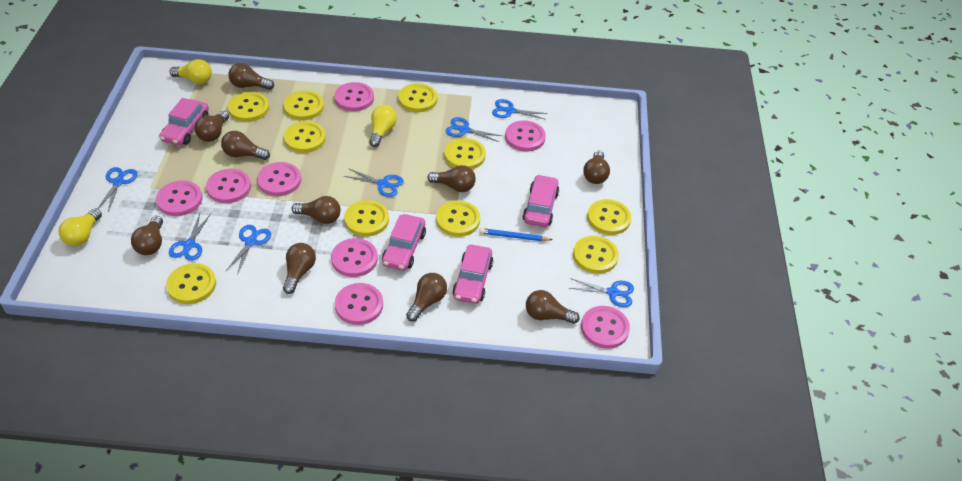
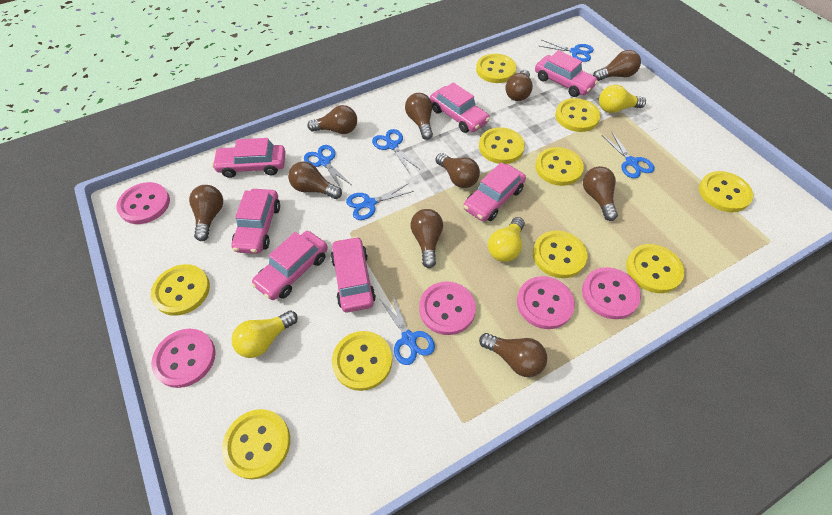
blue pencil: [479,228,552,241] = 1 -> none = 0
blue scissors: [97,167,137,212] [169,214,211,261] [226,225,271,274] [344,168,404,197] [446,117,502,142] [492,99,548,120] [570,279,634,307] = 7 -> [304,145,353,190] [346,183,414,220] [372,129,419,173] [380,294,435,365] [540,40,594,62] [602,131,654,178] = 6
pink button: [156,181,203,216] [206,169,251,203] [257,162,301,196] [331,238,378,277] [334,82,374,111] [335,283,383,325] [505,120,546,152] [581,306,630,349] = 8 -> [116,182,170,224] [151,329,216,388] [419,282,476,335] [517,276,575,329] [582,267,641,319] = 5
pink car: [160,98,209,146] [382,214,426,271] [452,245,493,304] [523,174,559,227] = 4 -> [212,138,286,178] [231,189,280,254] [251,231,328,300] [331,236,376,312] [430,82,490,133] [463,162,526,222] [535,50,598,97] = 7

